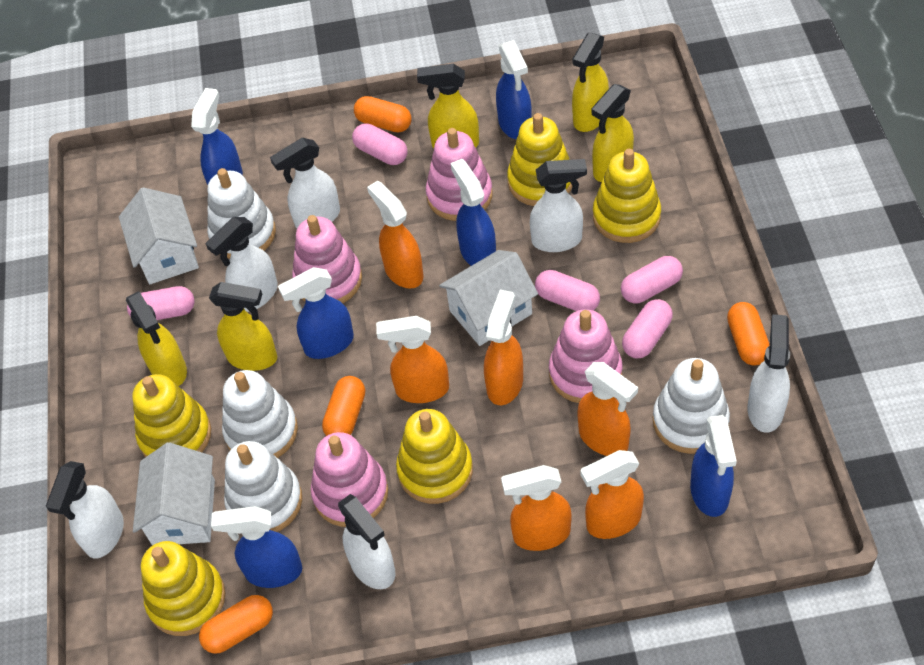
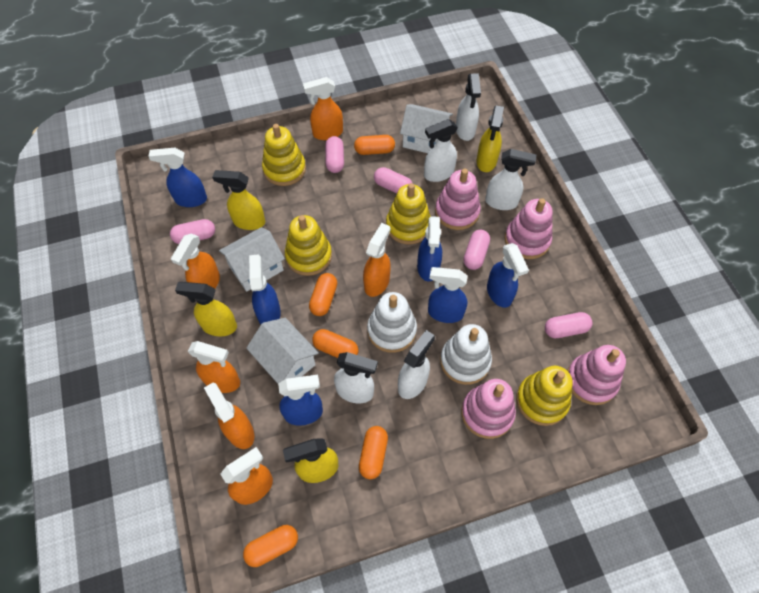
orange capsule: [199,595,273,654] [322,376,365,436] [354,96,411,132] [727,302,770,366] = 4 -> [243,525,298,567] [309,273,337,316] [312,329,359,358] [354,135,395,155] [359,426,388,479] = 5
white spray bottle: [46,461,124,558] [206,217,278,312] [270,138,340,228] [338,494,395,589] [530,159,587,252] [747,314,790,433] = 6 -> [334,352,378,403] [398,330,435,399] [424,119,458,182] [456,73,481,141] [485,149,536,210] = 5
white stacking toy: [207,168,276,259] [222,370,298,458] [224,441,302,532] [653,358,730,454] = 4 -> [367,292,417,353] [440,324,492,385] = 2
yellow spray bottle: [126,291,187,386] [209,282,277,371] [417,64,479,148] [572,32,609,132] [592,84,634,182] = 5 -> [175,282,237,336] [212,170,265,230] [283,439,338,483] [477,106,504,172] = 4
yellow stacking toy: [132,374,211,457] [141,541,226,636] [396,409,473,504] [507,113,573,206] [593,149,661,243] = 5 -> [262,124,306,186] [285,215,332,276] [386,183,430,244] [516,366,573,426] = 4

